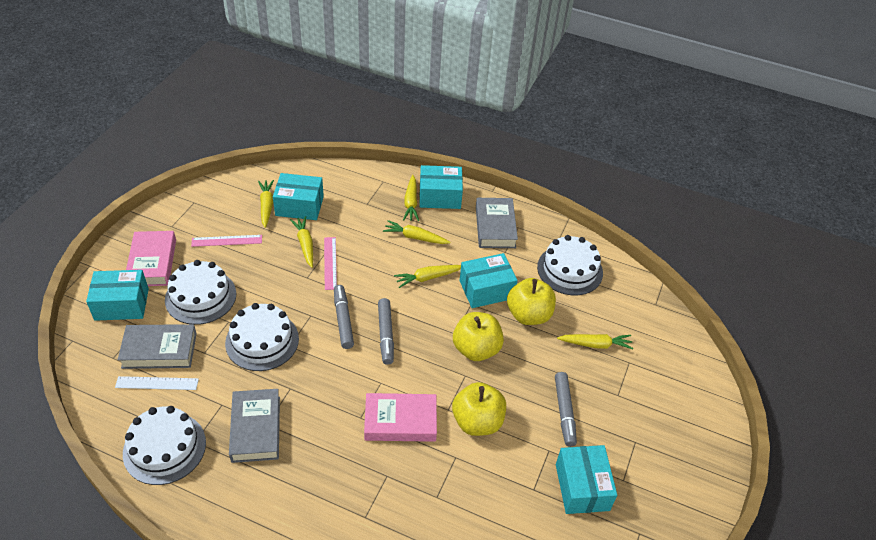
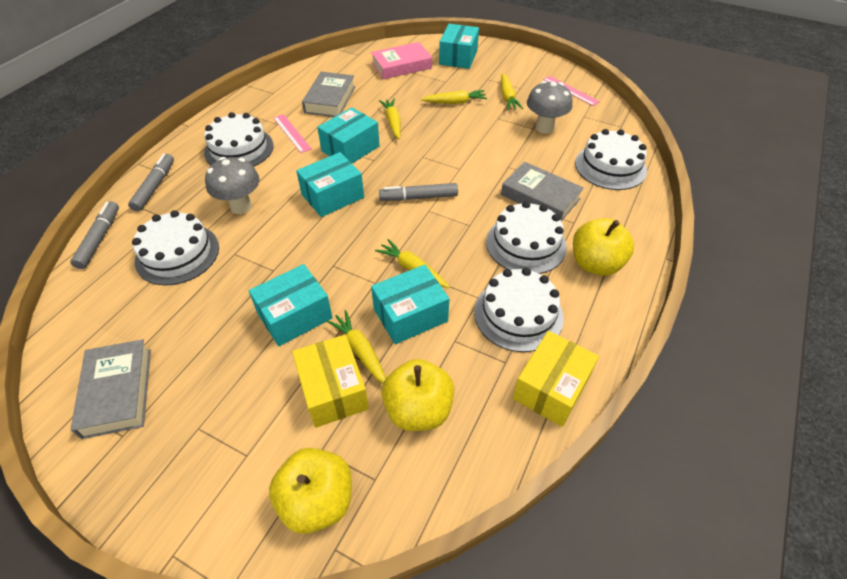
grey mushroom: none = 0 -> [205,157,259,214] [527,81,572,134] = 2
pink book: [126,231,176,286] [364,393,437,442] = 2 -> [371,42,432,79] = 1
white cake: [123,406,206,485] [165,260,236,325] [225,303,299,371] [537,235,603,295] = 4 -> [132,210,219,285] [204,112,274,167] [474,268,564,352] [486,201,567,274] [575,129,647,190] = 5
white ruler: [115,376,199,390] = 1 -> none = 0
yellow box: none = 0 -> [292,334,369,428] [513,331,599,427] = 2
yellow carrot: [258,180,274,228] [290,216,313,268] [383,220,450,244] [394,265,461,288] [403,175,419,221] [557,334,633,349] = 6 -> [326,310,386,383] [375,239,450,288] [379,98,401,139] [421,90,487,104] [501,73,523,110] = 5

